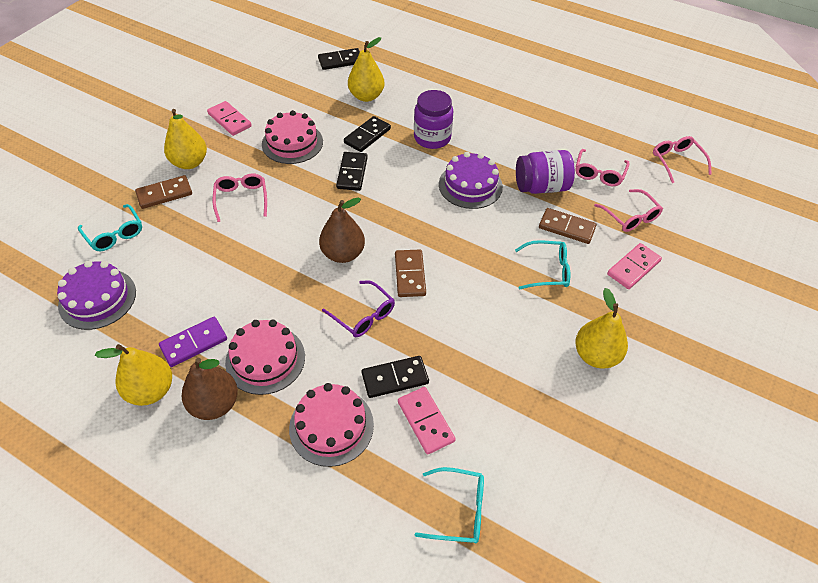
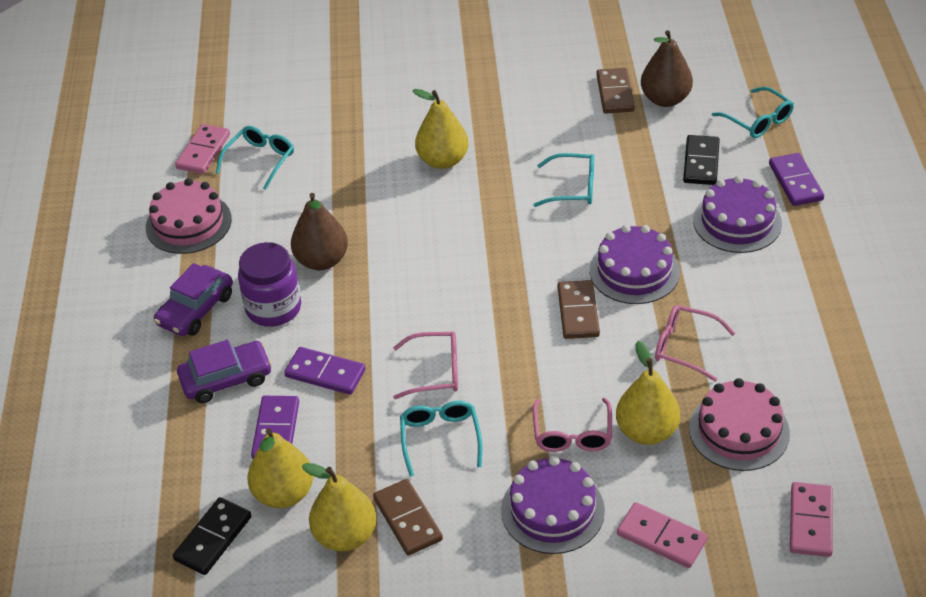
black domino: [318,48,360,70] [336,152,368,191] [344,116,391,152] [361,356,429,398] = 4 -> [173,497,251,575] [683,135,720,185] = 2
pink cake: [225,319,305,395] [262,110,323,164] [289,383,374,467] = 3 -> [146,178,232,254] [689,378,790,471] = 2
pink glasses: [213,173,267,222] [575,149,630,186] [594,189,663,232] [653,136,712,183] = 4 -> [393,332,458,399] [533,398,612,452] [655,305,735,382] = 3
purple cake: [57,261,136,330] [439,152,503,209] = 2 -> [501,456,605,554] [589,225,680,304] [693,176,782,253] = 3
purple car: none = 0 -> [154,263,233,336] [177,340,272,403] = 2
purple domino: [159,317,227,367] = 1 -> [251,396,299,459] [284,347,366,395] [769,153,824,206] = 3
purple glasses: [322,280,395,337] = 1 -> none = 0
purple jar: [414,90,453,149] [516,150,575,194] = 2 -> [238,242,301,327] = 1
turquoise glasses: [78,204,142,251] [415,467,484,543] [515,240,570,289] = 3 -> [216,126,294,190] [400,401,482,477] [533,153,594,207] [712,87,794,138] = 4

